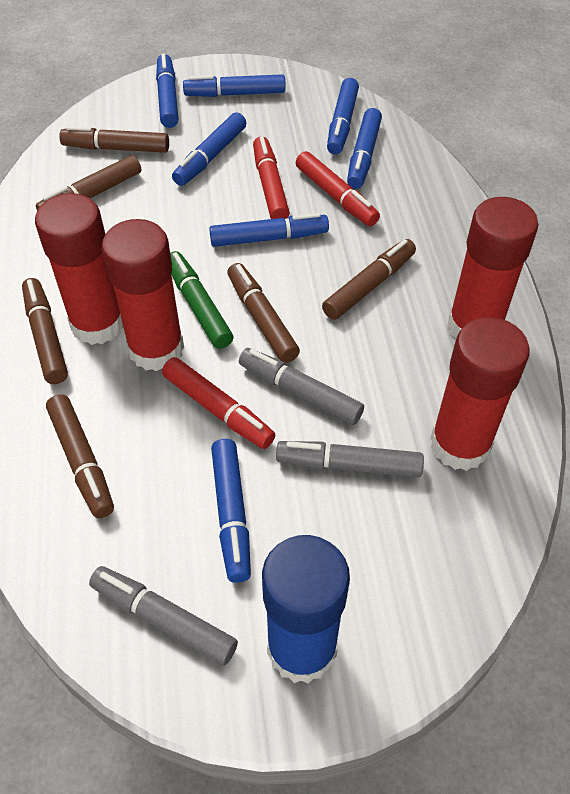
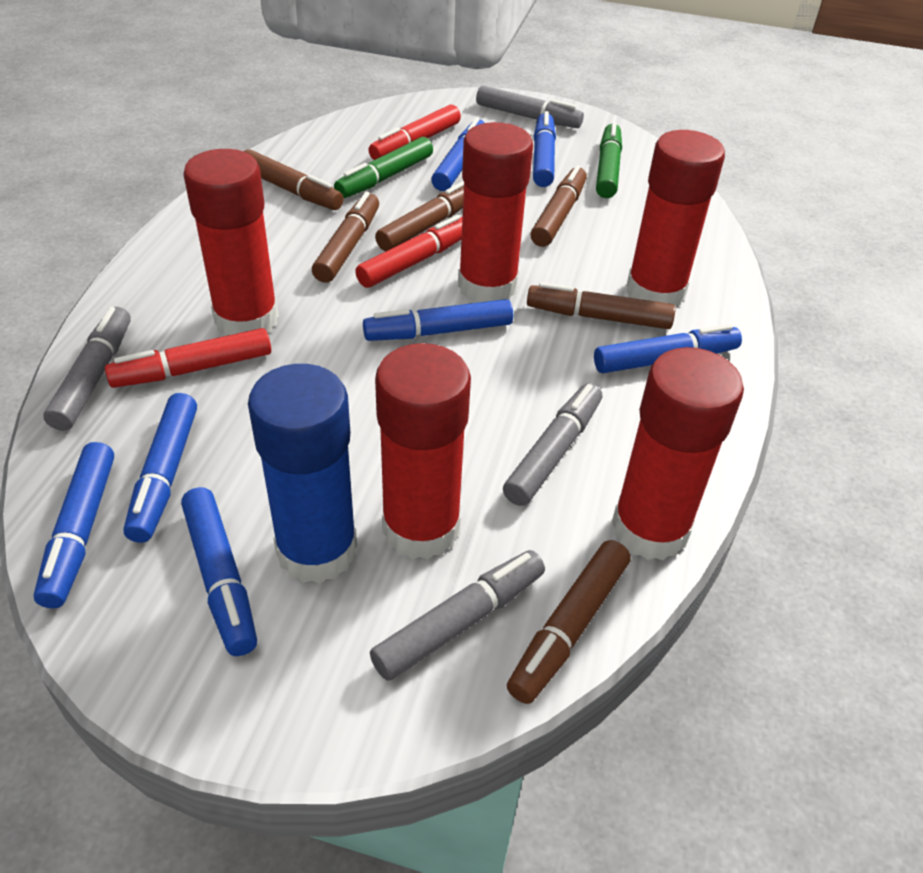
green marker: [170,251,233,349] = 1 -> [334,137,433,198] [596,122,622,198] = 2
grey marker: [89,566,238,666] [239,348,364,425] [276,441,424,478] = 3 -> [43,307,131,431] [370,550,545,680] [476,85,584,128] [503,383,602,506] = 4
red glue stick: [35,193,123,345] [102,219,184,371] [431,317,530,471] [447,197,538,339] = 4 -> [183,149,279,336] [375,343,471,559] [458,122,533,303] [612,347,744,560] [626,130,725,306] = 5

